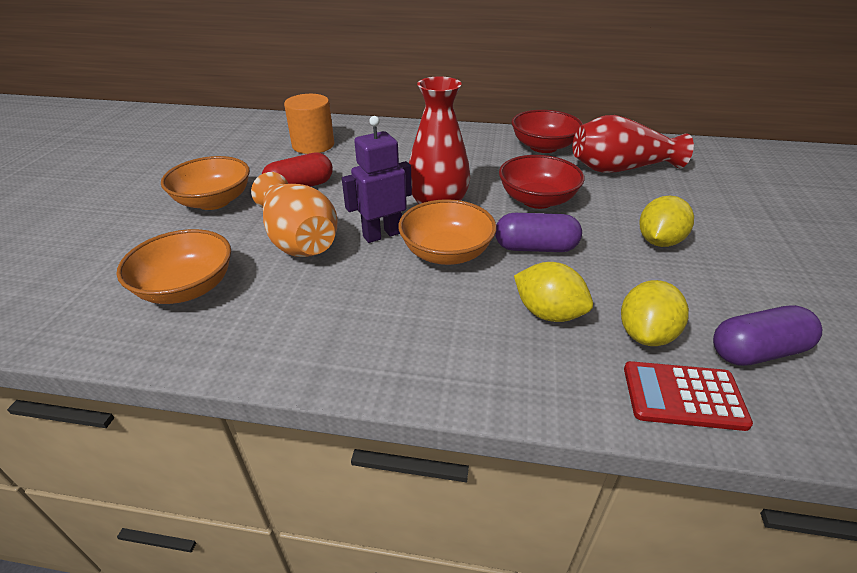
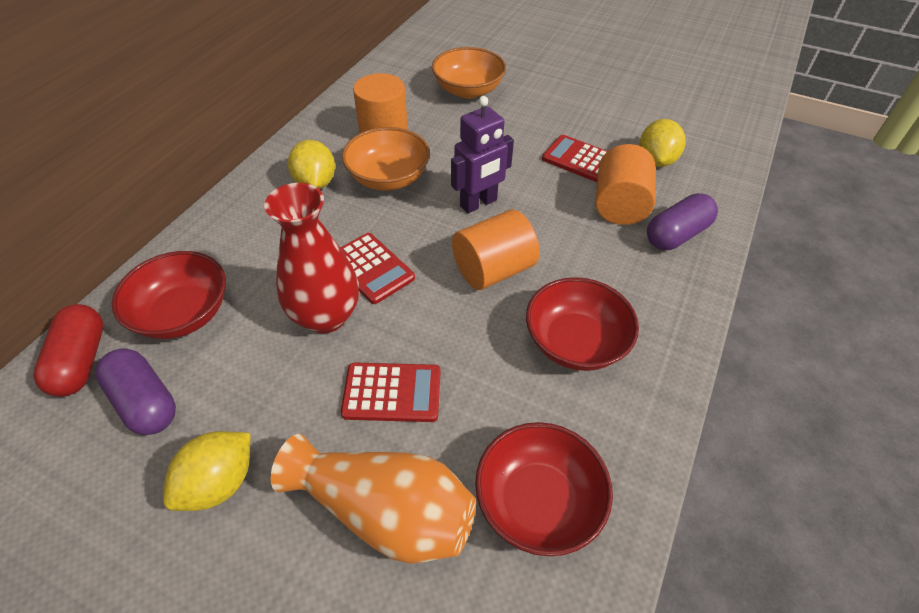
orange bowl: [116,229,231,304] [161,156,250,210] [398,199,497,265] = 3 -> [342,127,430,191] [432,47,506,99] = 2
orange cylinder: [284,94,334,154] = 1 -> [353,73,408,134] [452,210,540,290] [595,144,655,225] = 3
red bowl: [499,155,585,209] [511,110,583,153] = 2 -> [112,251,226,339] [475,422,613,556] [526,277,639,371] = 3
red calculator: [624,361,753,431] = 1 -> [341,233,415,304] [341,362,440,422] [542,135,607,182] = 3
red vase: [409,77,470,204] [573,115,694,173] = 2 -> [264,183,359,333] = 1

